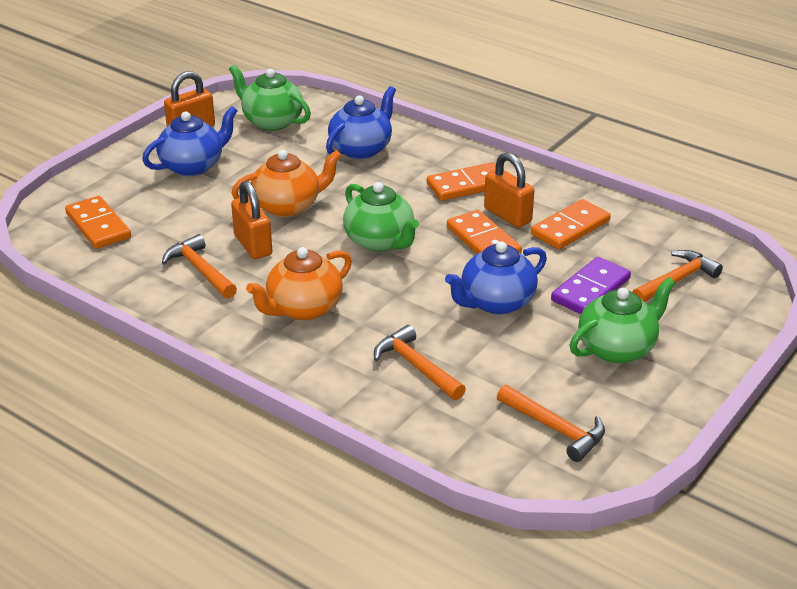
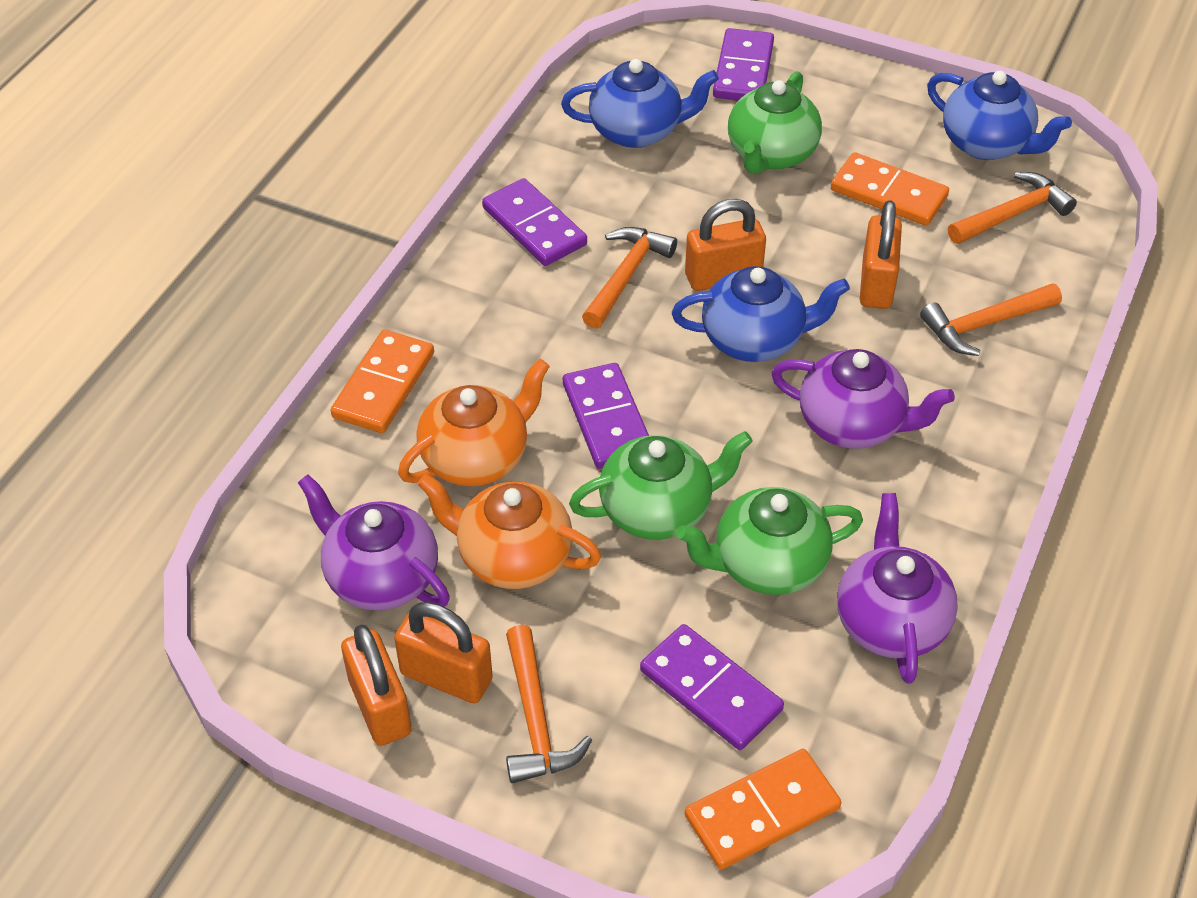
orange domino: [65,196,131,249] [427,162,496,201] [447,210,522,254] [531,199,611,249] = 4 -> [331,330,434,433] [685,749,841,870] [831,152,949,226] = 3
orange padlock: [164,71,215,127] [231,181,272,259] [484,152,534,227] = 3 -> [341,625,411,746] [394,602,493,703] [685,199,766,291] [860,200,902,309] = 4
purple domino: [551,257,631,314] = 1 -> [482,178,587,266] [563,363,649,469] [640,624,784,750] [713,28,774,100] = 4
purple teapot: none = 0 -> [298,474,450,611] [771,349,955,449] [837,493,958,684] = 3

